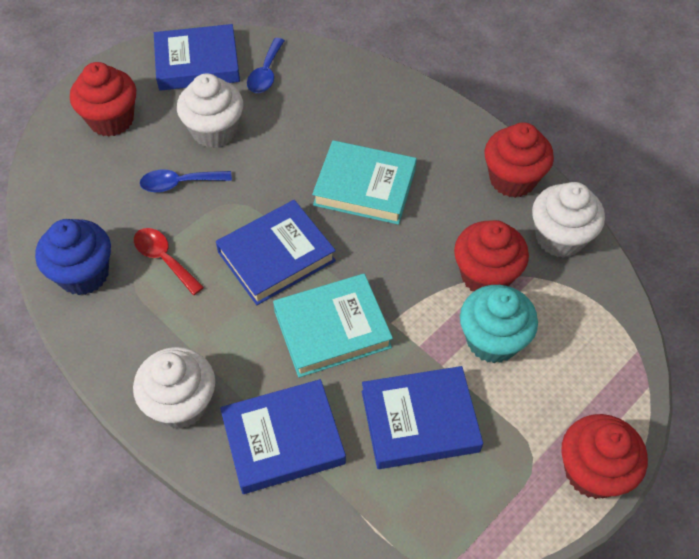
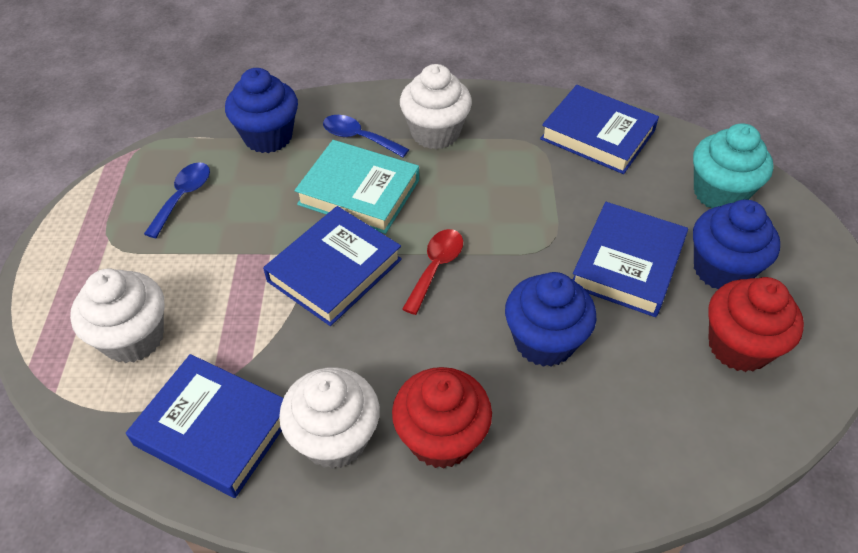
blue cupcake: [35,219,111,295] = 1 -> [225,68,298,153] [505,272,596,367] [693,200,780,289] = 3
red cupcake: [70,62,136,137] [454,220,529,291] [485,122,554,198] [561,414,648,499] = 4 -> [392,367,492,469] [709,277,804,372] = 2
turquoise book: [273,274,393,378] [312,140,417,225] = 2 -> [295,140,419,234] = 1

